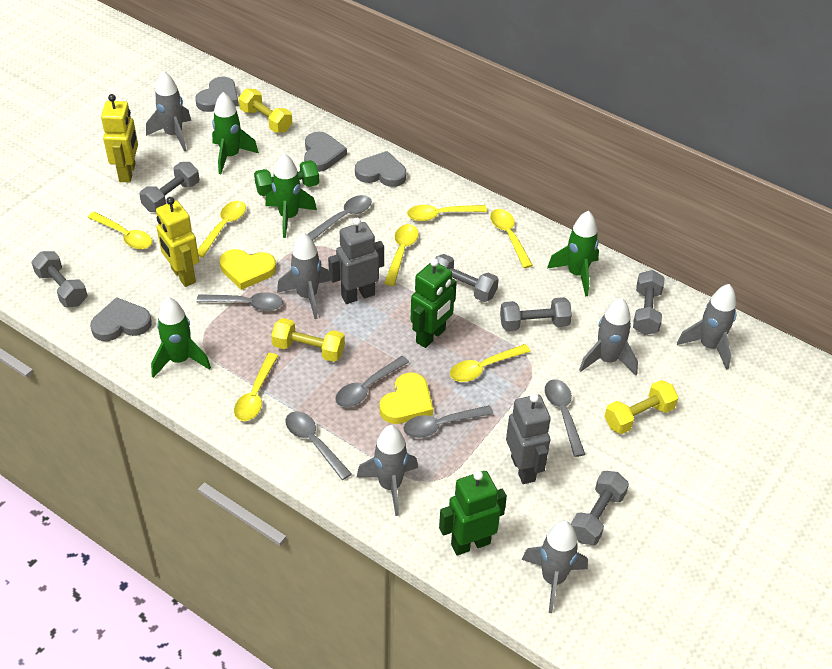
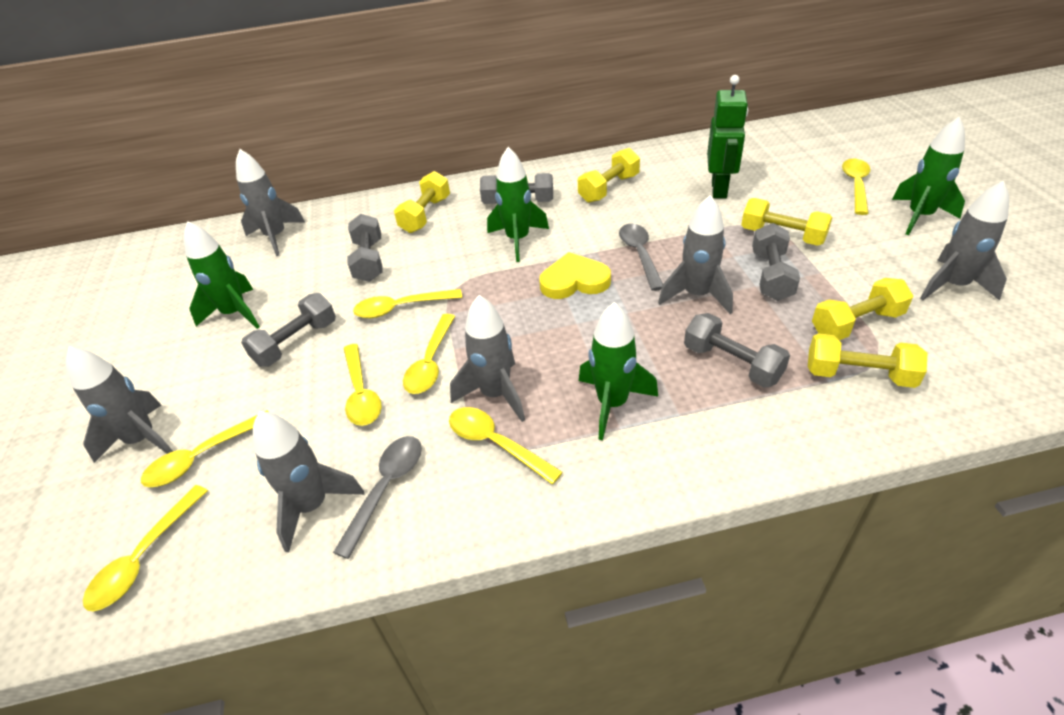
green dumbbell: [254,160,319,196] = 1 -> none = 0
green robot: [411,258,457,348] [439,471,507,556] = 2 -> [707,75,748,199] = 1
grey dumbbell: [31,251,87,307] [139,162,199,212] [435,254,499,302] [500,297,572,331] [571,471,629,545] [633,270,665,335] = 6 -> [241,293,336,367] [347,214,383,282] [480,173,553,204] [684,313,790,388] [752,223,800,301] = 5
grey heart: [90,297,152,341] [196,77,239,112] [304,132,347,172] [355,151,406,187] = 4 -> none = 0
grey robot: [328,218,384,304] [506,393,551,484] = 2 -> none = 0
grey spoon: [196,292,283,311] [285,411,352,480] [307,195,372,241] [335,356,409,407] [403,405,494,438] [545,379,586,457] = 6 -> [333,436,422,559] [619,224,663,291] = 2
yellow dumbbell: [238,89,292,133] [271,318,345,362] [604,380,679,434] = 3 -> [394,171,450,233] [578,148,640,203] [741,198,832,246] [808,333,927,388] [812,278,913,340] = 5
yellow heart: [220,249,276,290] [380,373,433,424] = 2 -> [539,252,611,299] = 1
yellow robot: [101,94,138,182] [156,197,199,287] = 2 -> none = 0

